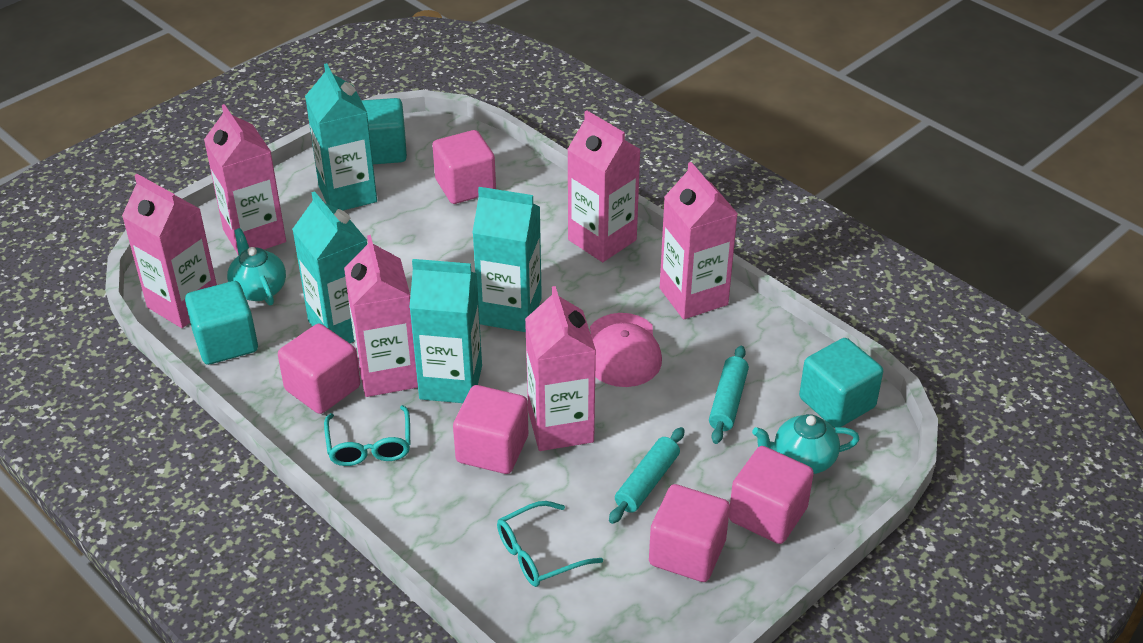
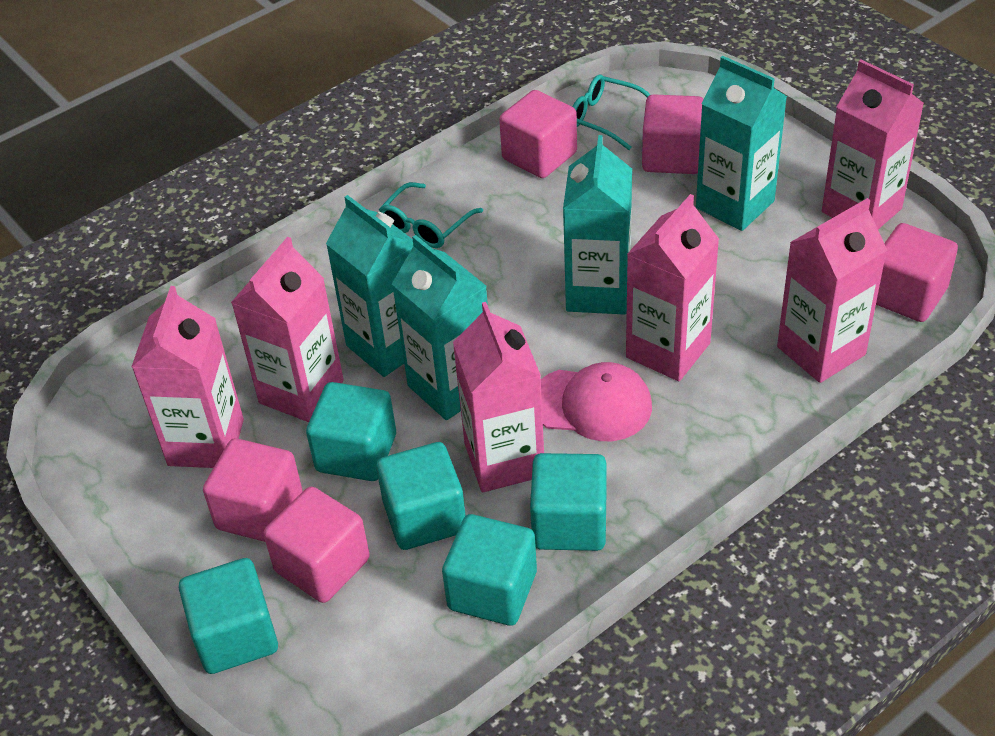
turquoise cube: [185,281,258,365] [361,98,407,164] [799,338,883,428] = 3 -> [179,558,278,674] [306,382,396,481] [376,442,466,550] [442,514,537,626] [530,453,607,551] = 5
turquoise rolling pin: [609,427,685,524] [709,346,749,444] = 2 -> none = 0
turquoise teapot: [227,228,286,306] [752,414,859,474] = 2 -> none = 0

